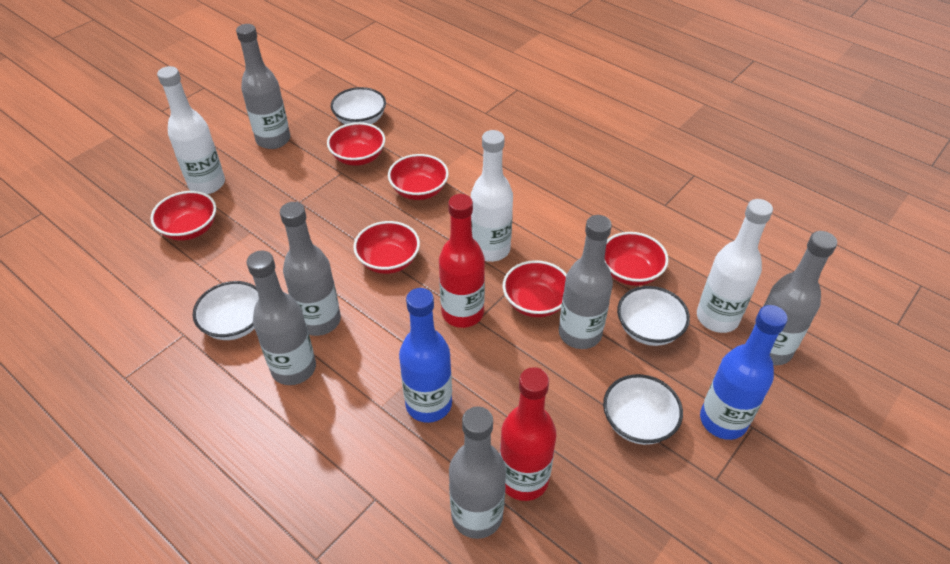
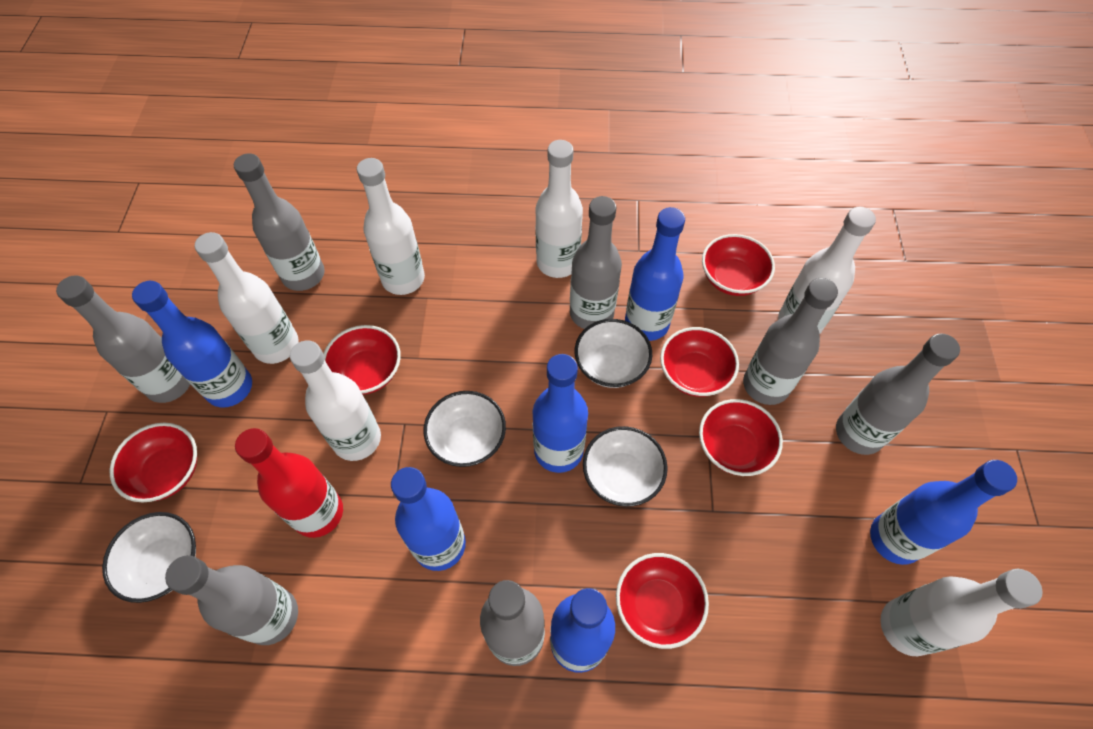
blue bottle: [399,288,452,423] [700,305,788,440] = 2 -> [132,281,252,408] [391,467,466,571] [533,354,588,473] [550,588,615,673] [625,207,685,341] [870,460,1017,565] = 6
grey bottle: [236,24,290,149] [247,251,316,385] [280,202,341,336] [449,406,506,539] [559,215,613,349] [753,231,837,365] = 6 -> [56,275,190,403] [165,555,298,645] [234,154,325,291] [480,580,545,666] [570,196,622,329] [743,278,838,405] [836,333,960,455] = 7
red bottle: [439,194,485,328] [500,367,556,501] = 2 -> [235,428,343,538] = 1
white bottle: [157,66,225,194] [471,130,513,262] [697,199,773,333] = 3 -> [195,232,299,364] [290,340,381,461] [357,158,425,295] [535,140,583,278] [778,207,876,335] [880,569,1043,656] = 6

